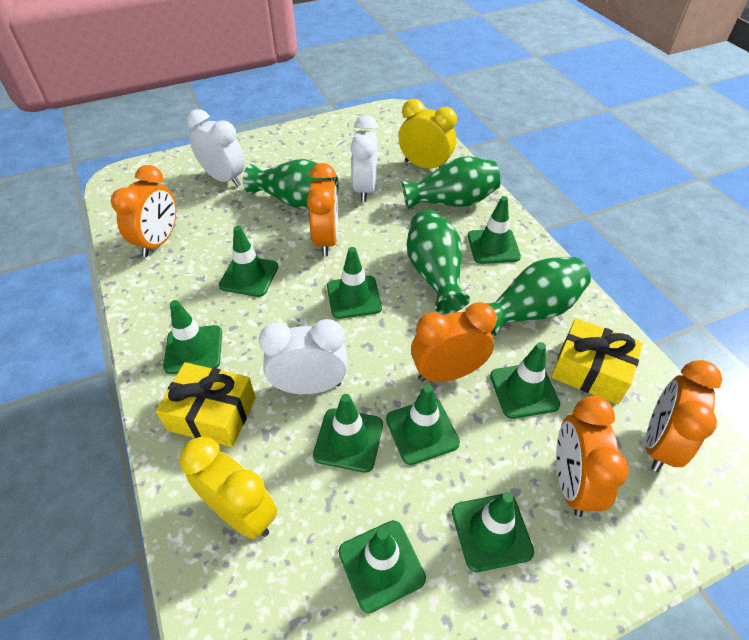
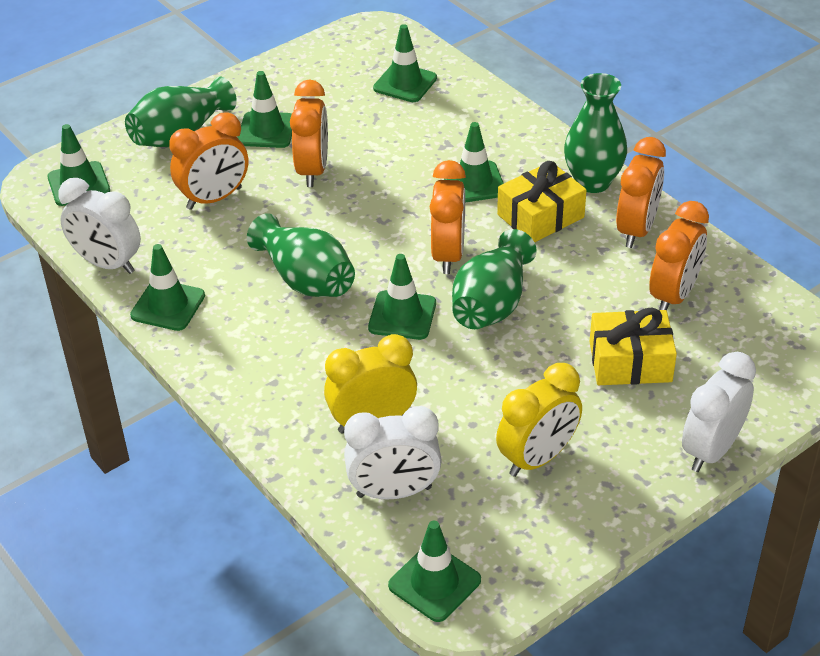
green traffic cone: [163,300,222,374] [219,226,278,297] [313,394,383,473] [327,247,382,319] [339,520,426,613] [386,385,460,465] [452,492,534,572] [468,196,521,264] [490,342,560,419] = 9 -> [47,124,110,206] [130,244,205,331] [237,71,292,148] [368,254,436,340] [373,24,437,102] [388,521,481,622] [444,122,504,203] = 7

